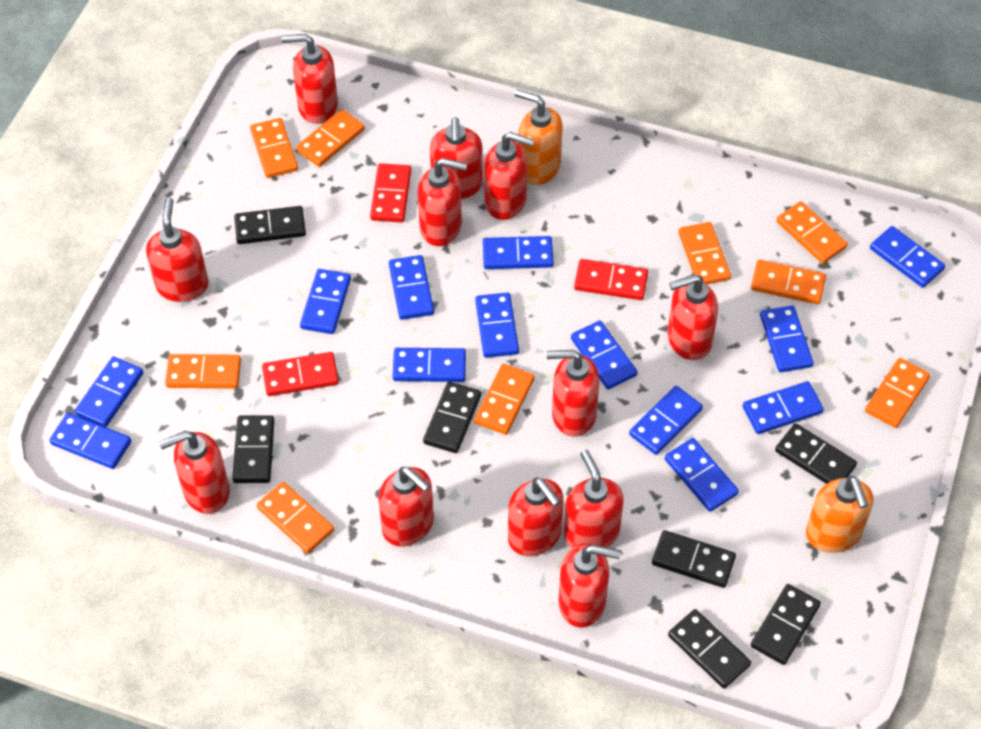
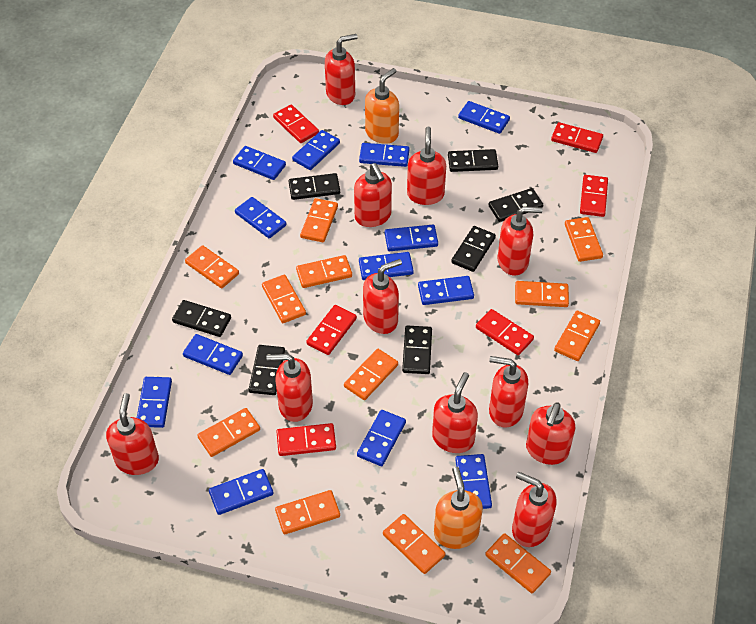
orange domino: [165,354,241,388] [250,118,298,178] [257,482,334,553] [296,109,365,167] [474,364,535,435] [678,222,731,284] [751,260,826,304] [776,201,848,264] [865,358,930,428] = 9 -> [185,245,239,289] [197,408,260,457] [262,275,306,323] [275,490,340,534] [296,255,352,288] [300,198,338,242] [344,349,398,400] [383,514,445,574] [485,533,551,593] [515,281,569,307] [554,311,600,361] [565,217,603,262] = 12
red domino: [262,352,339,396] [370,163,411,222] [574,259,648,300] = 3 -> [273,105,319,143] [276,423,336,456] [306,305,357,355] [476,309,534,355] [551,122,603,153] [580,175,608,217] = 6
red soap dispenser: [146,198,209,302] [159,431,230,514] [281,34,338,124] [379,467,434,547] [418,158,467,246] [430,117,483,199] [484,132,535,220] [508,477,564,556] [547,350,600,437] [558,543,621,627] [564,450,624,548] [667,274,718,360] = 12 -> [106,393,159,475] [266,354,313,422] [325,34,358,105] [354,163,392,227] [363,259,402,334] [407,127,446,205] [432,372,478,453] [489,356,528,428] [498,206,543,276] [512,472,557,547] [526,402,575,465] = 11

